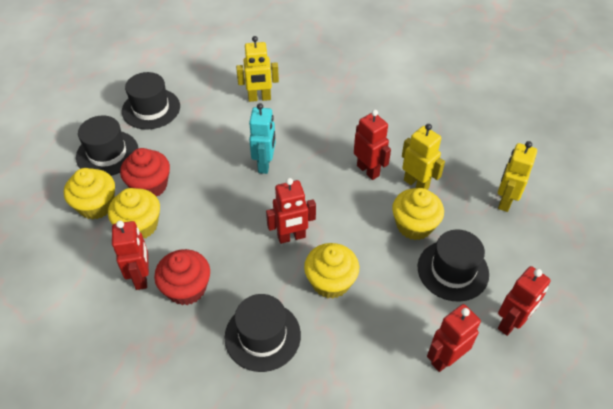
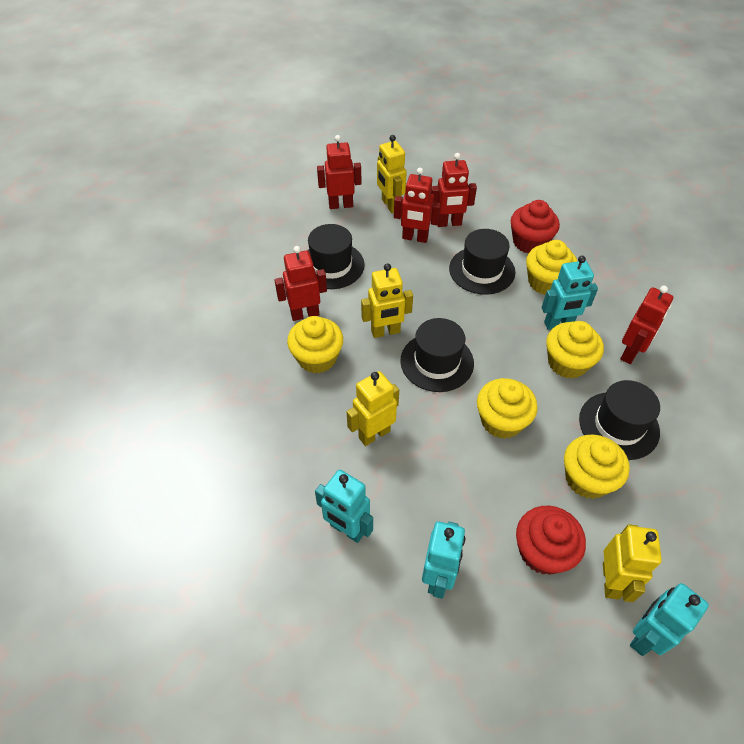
turquoise robot: [249,103,276,174] = 1 -> [315,470,373,543] [422,522,465,599] [541,256,598,330] [630,583,709,656] = 4
yellow cupcake: [64,168,115,220] [108,188,160,238] [304,243,359,299] [392,188,444,240] = 4 -> [287,316,343,373] [477,378,538,439] [526,240,577,295] [546,321,604,379] [564,434,630,499] = 5
yellow robot: [236,36,279,102] [402,124,445,190] [498,141,537,212] = 3 -> [347,371,399,446] [361,263,413,338] [377,135,407,213] [603,524,662,602] = 4

